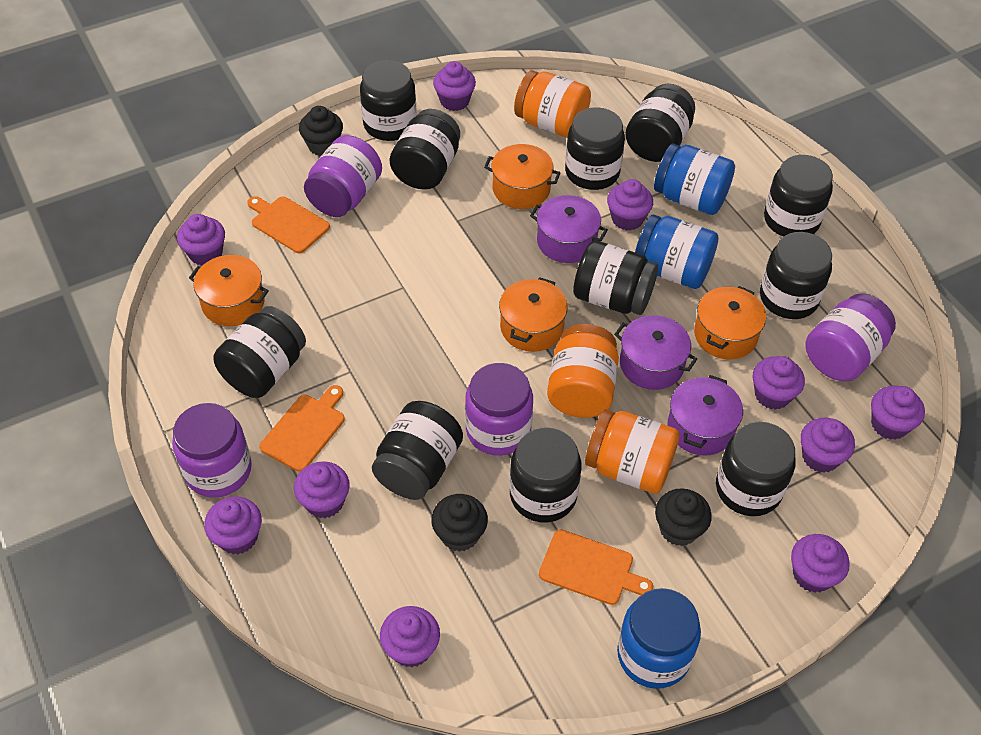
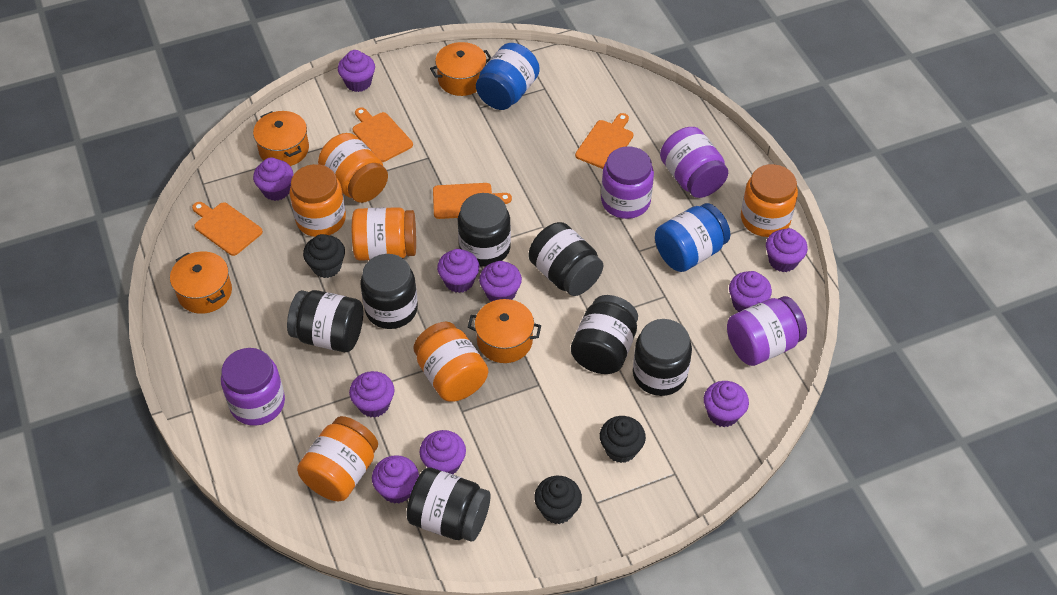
black jar: [213,306,306,398] [360,60,417,141] [372,401,463,500] [389,109,460,190] [510,428,582,523] [565,107,625,190] [573,240,658,315] [625,84,695,162] [716,422,796,516] [760,232,832,319] [764,155,833,237] = 11 -> [287,290,363,352] [361,254,418,329] [406,467,491,542] [458,193,511,266] [529,222,603,296] [571,295,638,374] [633,319,692,396] = 7
blue jar: [617,588,701,689] [635,215,719,289] [654,143,735,215] = 3 -> [476,43,540,110] [655,203,730,272] = 2
orange cutting board: [247,196,330,253] [259,385,345,472] [539,529,653,605] = 3 -> [192,202,263,256] [353,107,413,162] [433,183,512,219] [575,113,633,169] = 4
orange jar: [514,70,591,138] [547,324,619,418] [585,409,680,494] = 3 -> [290,164,346,237] [297,416,378,501] [318,133,388,203] [352,207,416,261] [413,322,488,402] [741,164,798,237] = 6
purple pot: [530,195,608,263] [614,315,697,390] [668,375,743,456] = 3 -> none = 0

